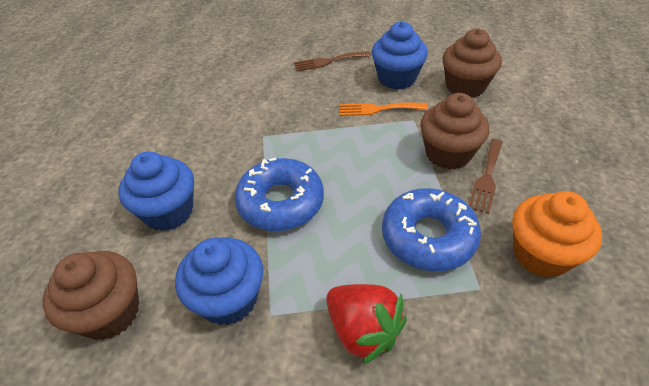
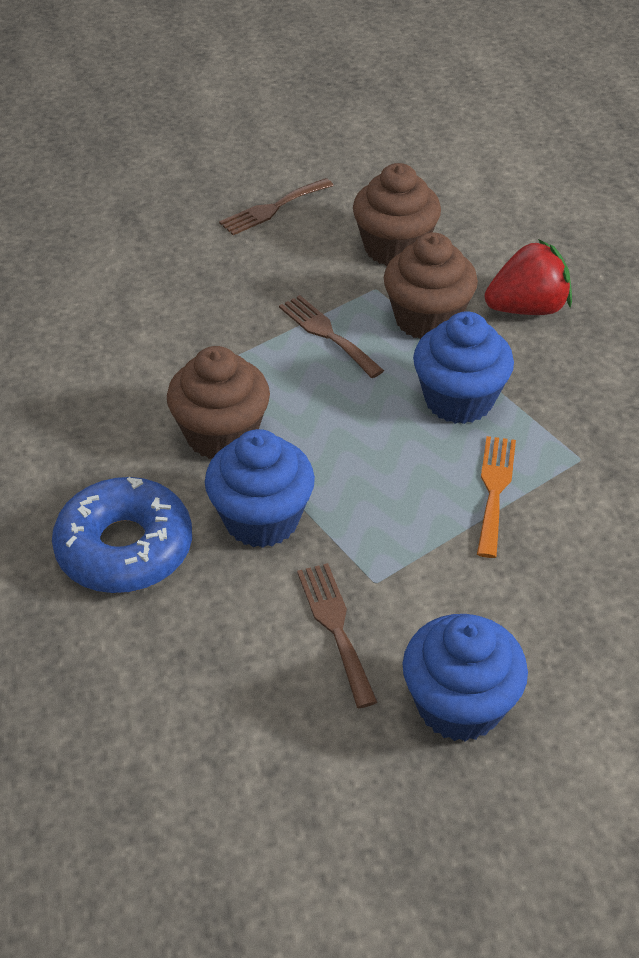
blue donut: [234,158,324,231] [382,188,481,272] = 2 -> [52,477,192,593] = 1
brown fork: [294,51,371,71] [469,139,503,214] = 2 -> [219,178,334,235] [279,295,384,378] [297,563,377,708] = 3
orange cupcake: [512,191,602,278] = 1 -> none = 0

